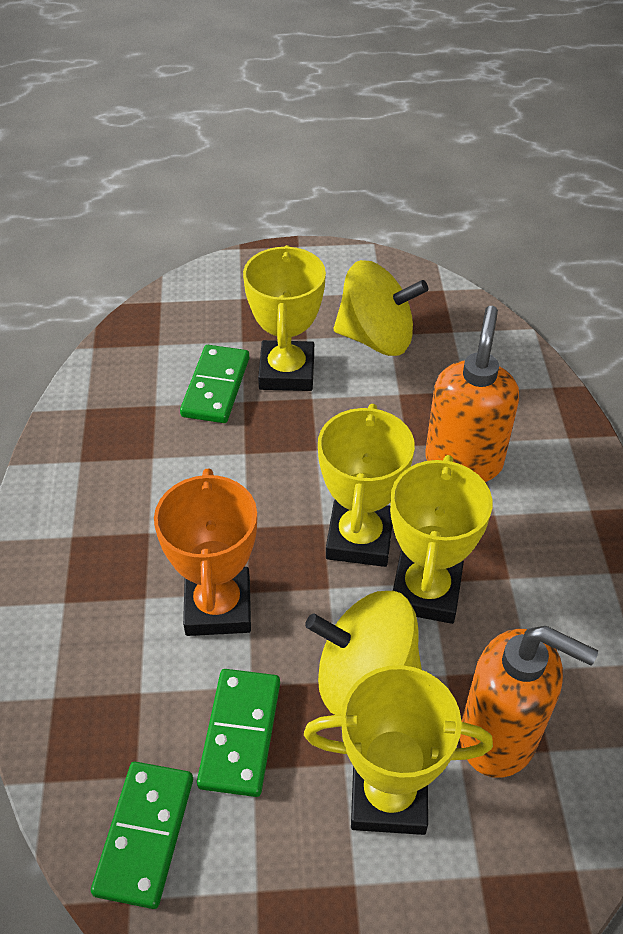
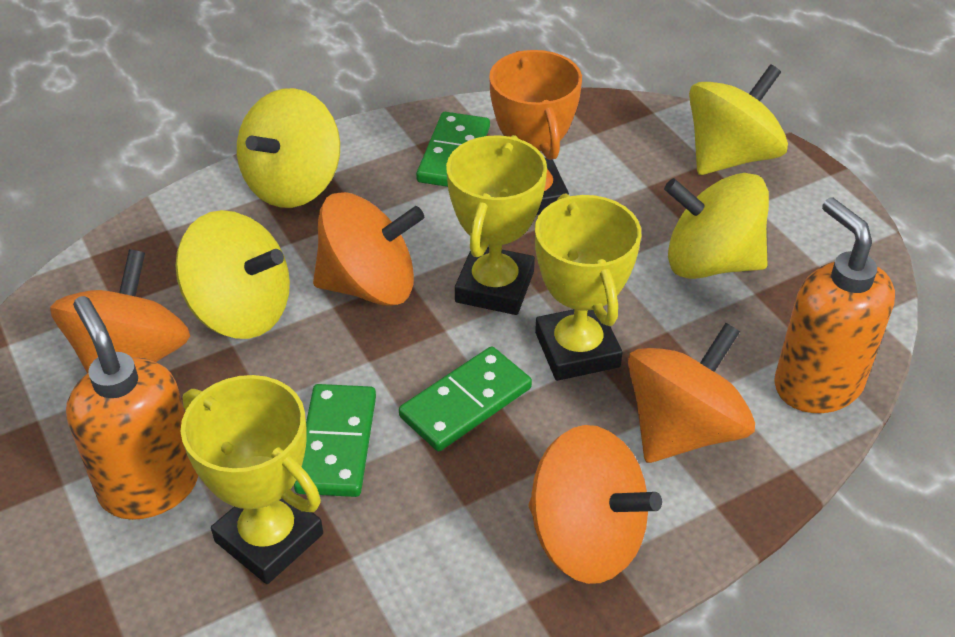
orange spinning top: none = 0 -> [50,249,190,373] [313,192,424,306] [529,425,662,584] [628,323,755,463] = 4
yellow spinning top: [305,591,422,715] [333,260,428,356] = 2 -> [175,210,290,339] [237,88,340,208] [664,173,769,279] [689,65,788,175] = 4
yellow trophy: [243,245,326,391] [304,665,493,835] [318,404,415,567] [390,455,493,624] = 4 -> [180,375,323,584] [446,135,547,315] [535,193,641,381] = 3

